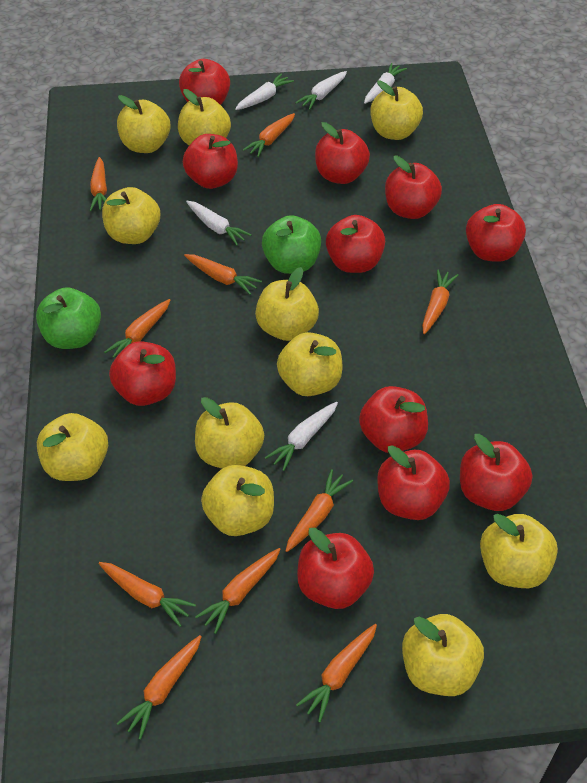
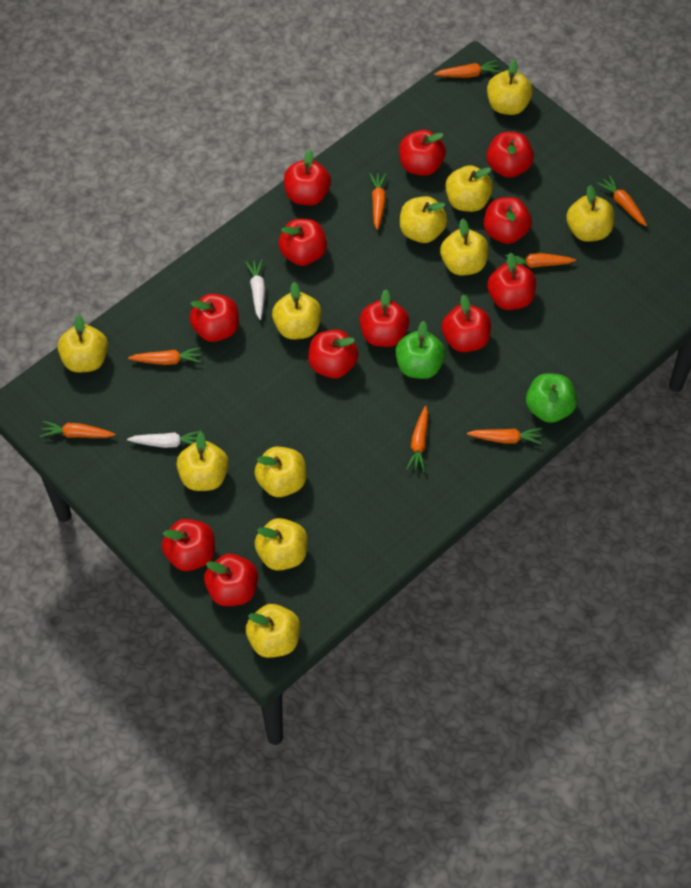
orange carrot: [90,157,107,211] [99,562,196,627] [104,299,170,358] [117,635,202,740] [184,254,262,295] [195,548,281,634] [243,113,295,157] [286,469,353,552] [296,624,377,722] [422,269,458,334] = 10 -> [40,421,116,438] [128,347,201,365] [369,173,387,230] [406,406,428,472] [434,60,501,78] [467,428,542,444] [505,253,576,268] [597,175,647,226] = 8
red apple: [109,341,176,406] [179,59,230,105] [183,134,238,189] [297,528,374,609] [315,122,370,184] [326,215,385,273] [359,386,428,453] [377,445,450,520] [385,156,442,219] [460,434,532,511] [466,204,526,262] = 11 -> [162,519,215,571] [189,294,239,342] [204,554,258,606] [278,219,327,266] [284,149,331,205] [308,330,358,378] [360,289,409,347] [399,130,446,176] [441,295,491,352] [484,197,532,244] [487,132,534,178] [487,253,536,310] = 12
white carrot: [186,201,251,246] [235,73,294,110] [265,402,338,471] [295,71,347,110] [364,63,407,104] = 5 -> [127,431,202,448] [245,259,265,320] = 2

